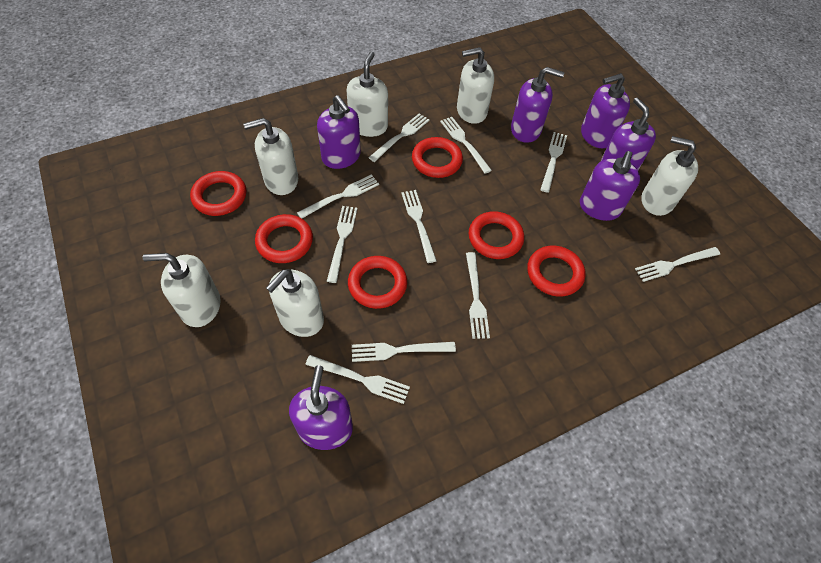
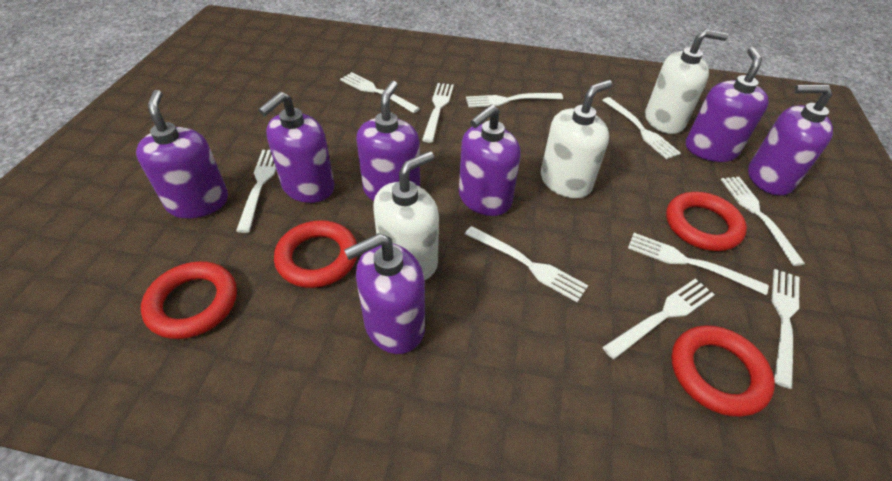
purple soap dispenser: [289,365,353,450] [317,95,361,169] [511,67,564,143] [580,151,640,221] [581,73,630,148] [600,98,656,170] = 6 -> [136,90,228,218] [258,92,335,203] [344,233,425,354] [356,81,420,201] [459,104,521,216] [686,47,769,162] [748,84,833,196] = 7
red ring: [190,171,246,216] [255,214,313,263] [348,256,407,309] [412,137,463,178] [469,211,524,259] [527,246,585,297] = 6 -> [141,261,237,339] [274,220,357,288] [666,192,747,251] [671,325,775,417] = 4
white soap dispenser: [142,253,221,327] [244,118,298,195] [266,269,324,337] [346,51,388,137] [457,47,494,124] [641,136,698,216] = 6 -> [373,151,439,280] [541,80,612,198] [645,29,728,134] = 3

